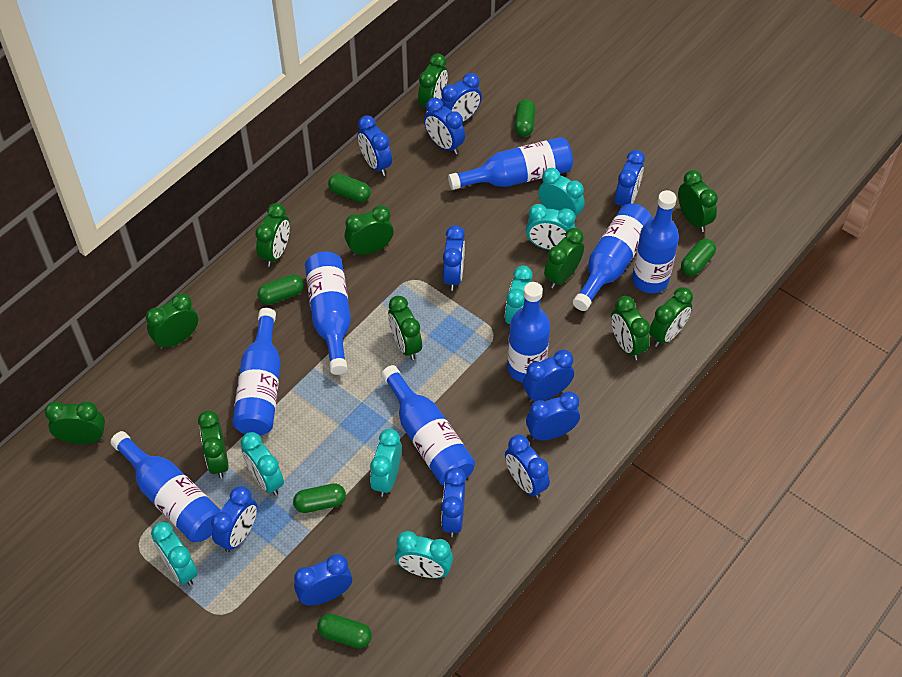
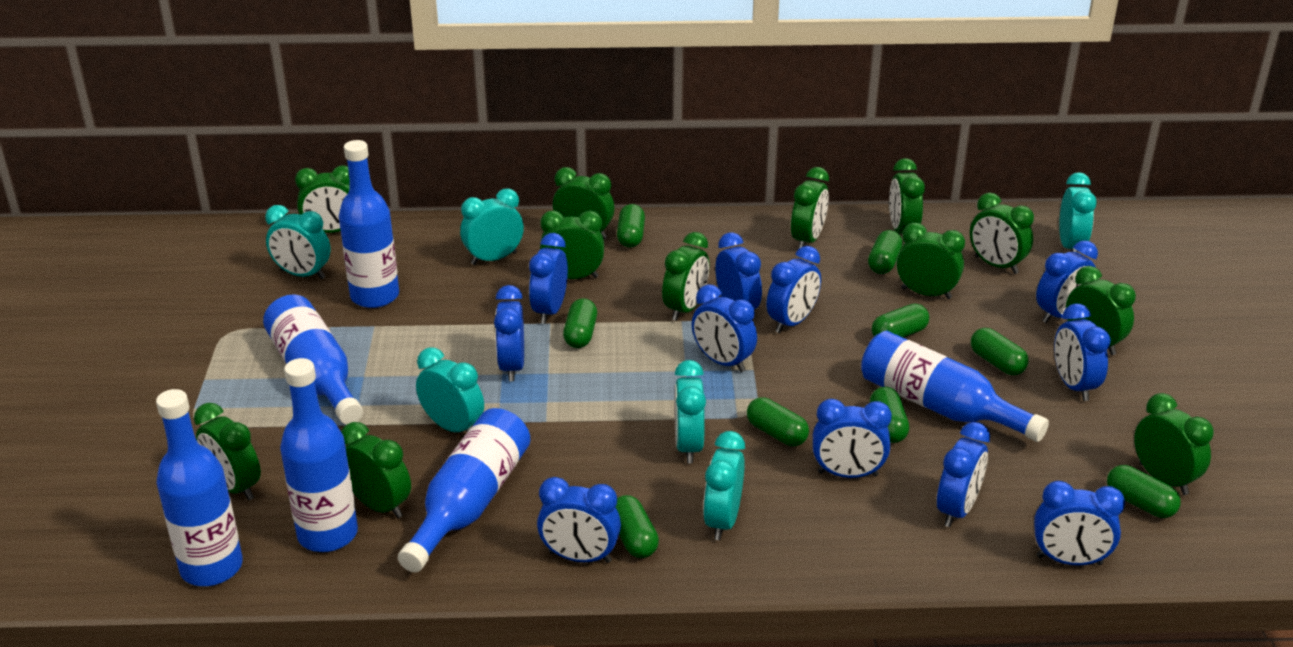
blue bottle: [111,431,221,542] [232,308,281,436] [305,252,351,375] [381,365,475,486] [448,137,573,190] [507,282,550,383] [573,203,652,311] [632,190,679,293] = 8 -> [156,389,243,586] [263,294,363,424] [280,358,358,552] [339,140,399,308] [398,408,530,572] [861,331,1049,442] = 6
green capsule: [258,274,304,305] [293,483,346,513] [317,614,372,648] [328,174,371,202] [514,99,536,137] [681,239,716,276] = 6 -> [563,298,597,348] [615,495,659,558] [617,204,645,248] [747,397,809,446] [868,230,903,274] [870,387,909,443] [872,304,929,338] [971,328,1029,375] [1107,465,1181,518] = 9
green clock: [45,401,105,444] [146,293,198,349] [198,410,229,478] [255,203,290,267] [345,205,394,256] [388,296,422,360] [418,53,448,114] [544,228,584,288] [611,296,650,360] [649,287,693,347] [678,170,718,232] = 11 -> [194,403,261,500] [295,165,350,233] [341,422,411,518] [540,210,604,279] [553,167,614,239] [662,232,710,321] [791,167,829,249] [889,158,925,234] [897,223,965,299] [970,192,1034,274] [1066,266,1136,355] [1134,393,1214,495] = 12
turquoise clock: [151,522,198,586] [241,432,284,496] [370,429,402,497] [395,531,453,578] [505,265,533,324] [526,204,575,250] [538,168,585,223] = 7 -> [265,205,331,279] [416,347,484,432] [460,188,524,265] [675,360,706,463] [703,431,745,540] [1059,172,1097,252] = 6

